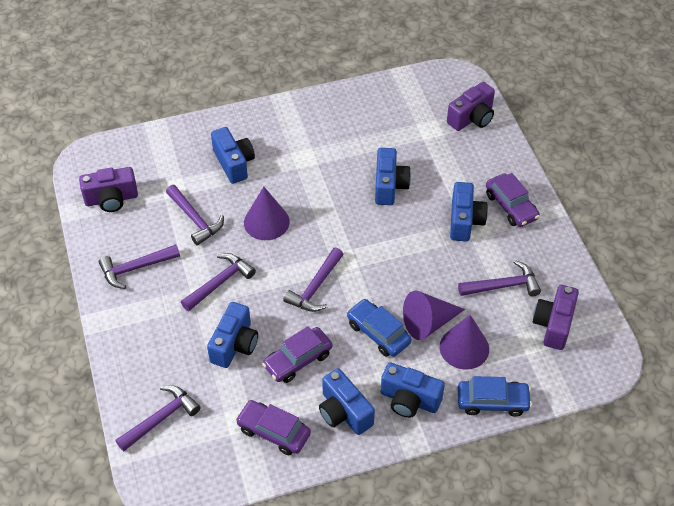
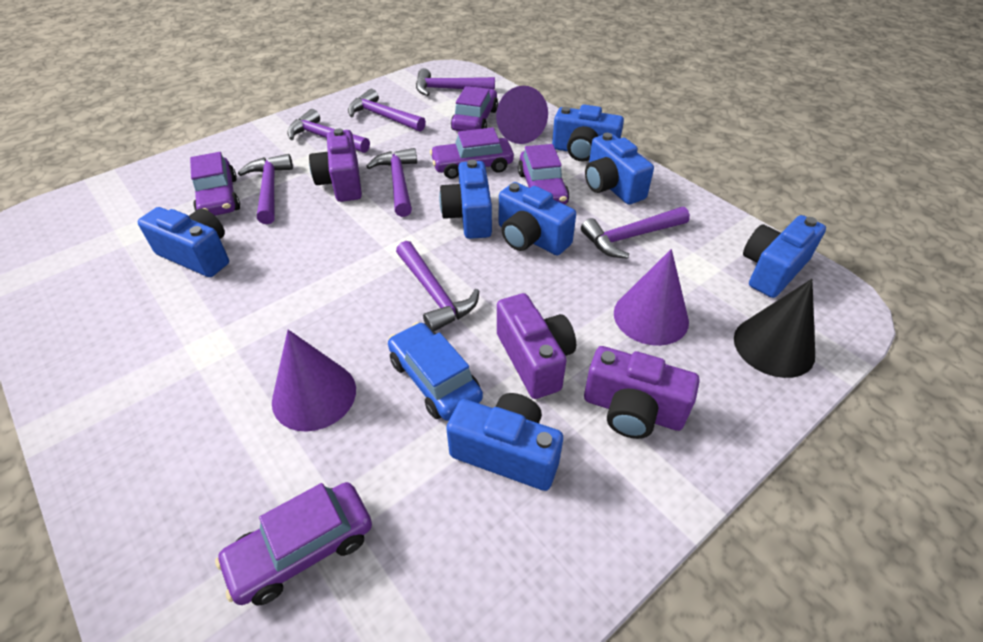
black cone: none = 0 -> [734,279,815,378] = 1
blue camera: [207,302,258,368] [211,127,255,184] [319,368,375,435] [375,148,411,205] [381,362,445,418] [450,182,488,241] = 6 -> [138,207,229,277] [439,160,492,239] [446,393,563,491] [499,182,576,255] [552,104,624,161] [585,133,654,205] [743,215,826,298] = 7
blue car: [347,299,411,357] [458,376,532,417] = 2 -> [388,322,483,421] = 1
purple car: [235,400,311,455] [262,326,332,383] [486,173,540,227] = 3 -> [190,152,240,216] [215,482,372,606] [430,127,514,179] [451,86,498,131] [518,144,570,205] = 5
purple hammer: [99,244,180,289] [116,385,201,451] [166,185,224,245] [181,253,256,311] [283,248,344,312] [458,260,541,297] = 6 -> [238,154,293,224] [287,109,370,153] [348,89,426,132] [366,148,417,217] [396,241,479,331] [416,68,495,96] [581,207,690,259] = 7

